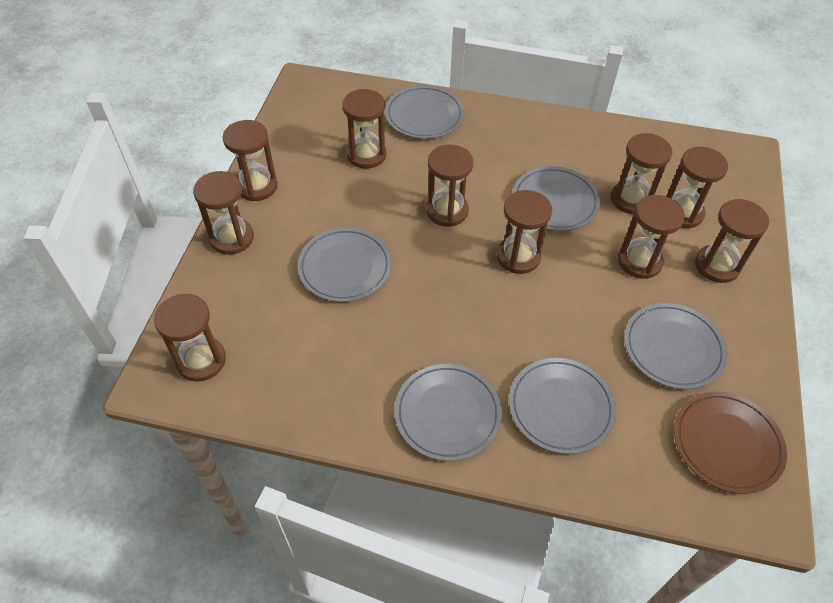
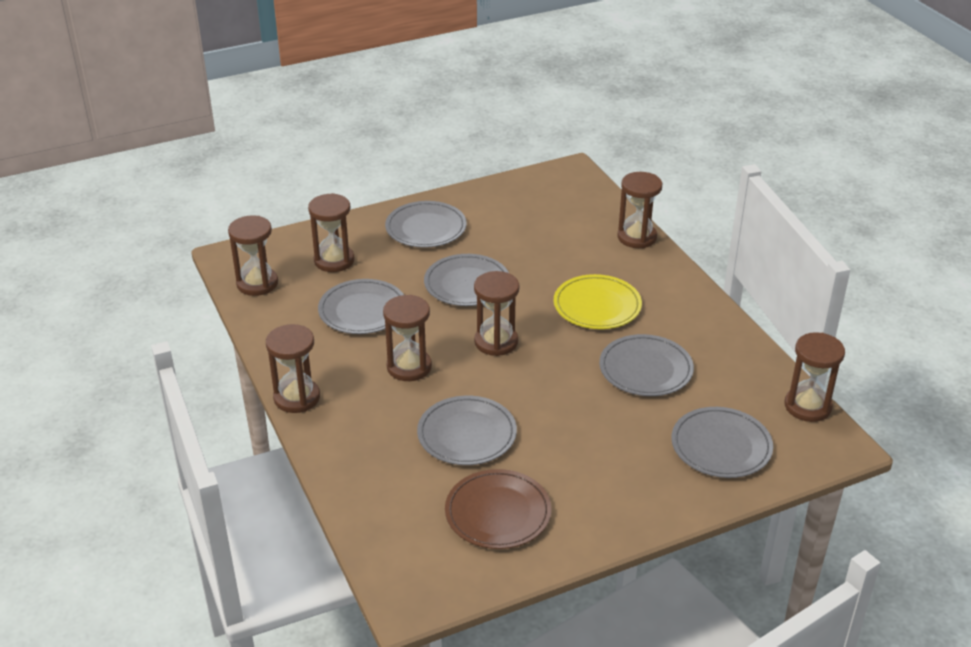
brown hourglass: [154,294,226,382] [193,171,254,255] [223,120,278,201] [342,89,387,169] [426,145,473,227] [497,190,552,274] [611,133,672,214] [618,195,685,279] [666,147,728,228] [695,199,769,283] = 10 -> [228,216,278,296] [266,324,320,413] [308,193,354,272] [383,295,432,381] [474,271,519,356] [617,172,662,248] [785,332,845,422] = 7
yellow plate: none = 0 -> [554,274,642,329] = 1

